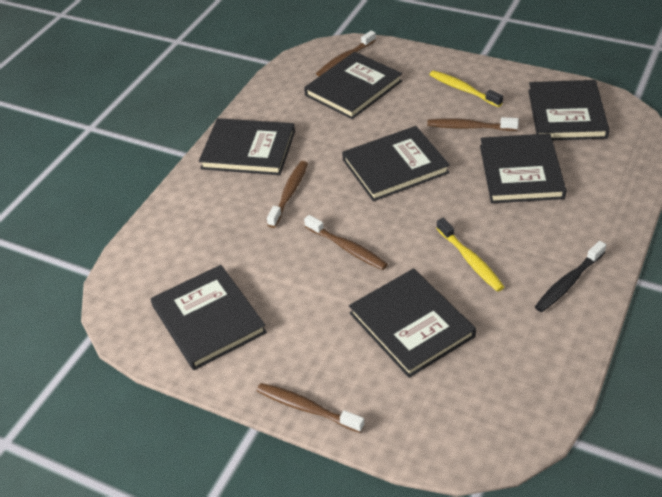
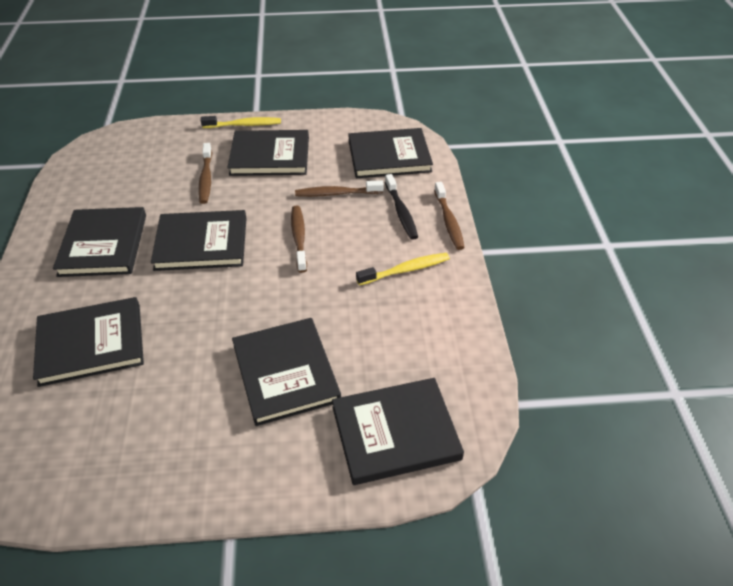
brown toothbrush: [257,383,365,433] [267,161,308,228] [304,215,388,270] [316,31,376,77] [427,117,519,131] = 5 -> [198,143,212,204] [291,206,307,273] [295,180,384,197] [434,182,465,250] = 4

